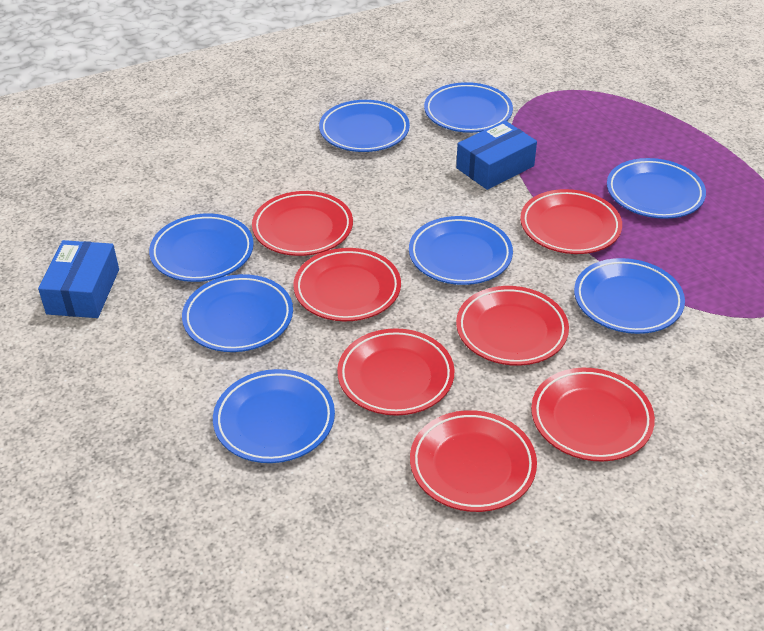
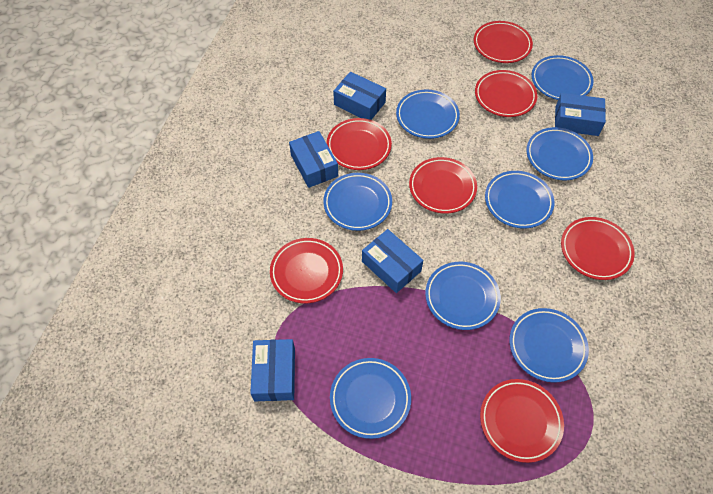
blue box: [38,240,119,318] [456,121,537,190] = 2 -> [250,339,295,401] [289,131,338,188] [333,72,386,120] [362,229,423,293] [555,93,606,136] = 5

